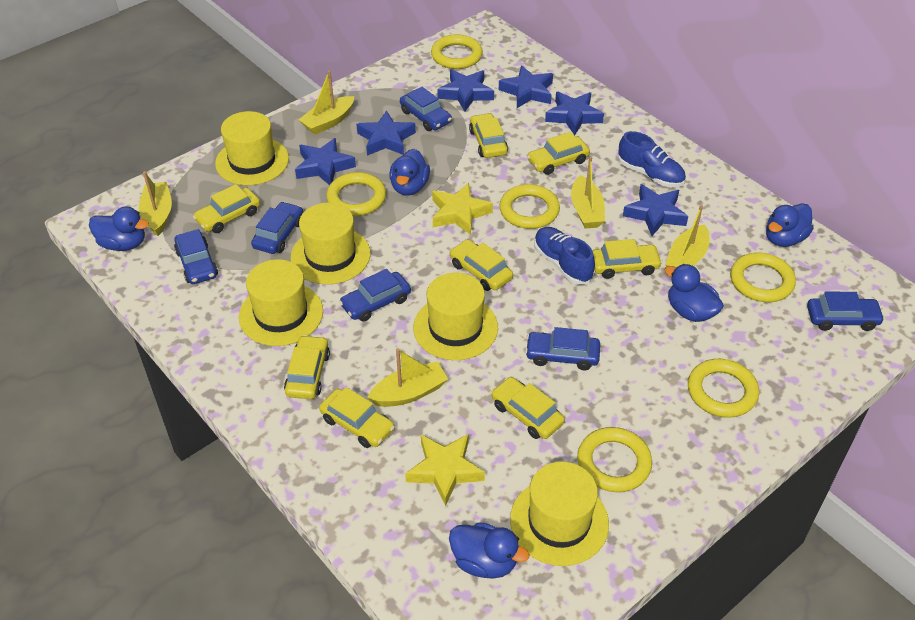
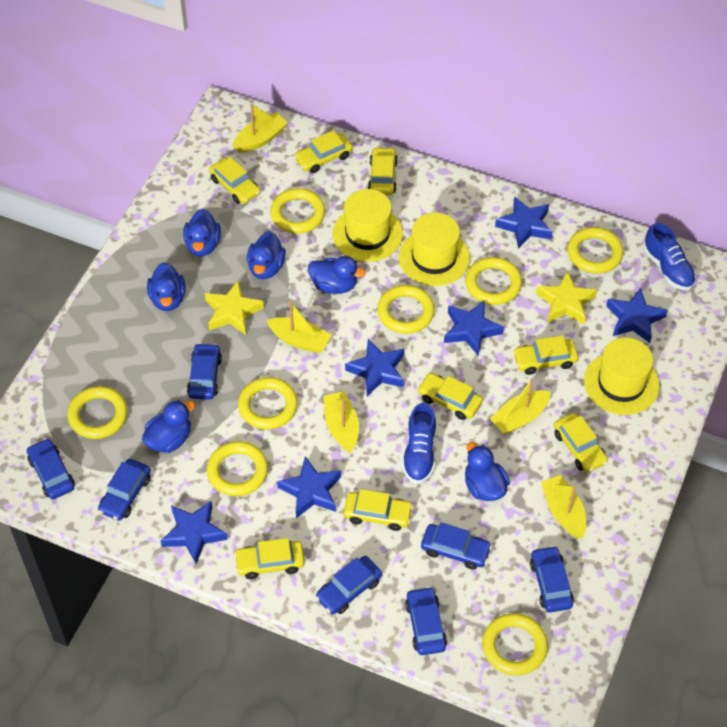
blue car: [174,229,218,284] [251,202,303,254] [339,269,411,322] [400,87,452,131] [525,327,600,370] [807,292,885,331] = 6 -> [27,438,75,500] [98,459,151,521] [187,343,222,400] [315,556,382,614] [405,586,447,655] [421,522,492,570] [530,546,574,612] = 7
blue duck: [89,206,149,251] [389,149,430,196] [449,522,529,579] [665,264,724,322] [766,203,813,247] = 5 -> [142,400,195,453] [147,262,185,311] [183,209,221,256] [247,232,286,279] [308,256,366,294] [465,442,510,501] = 6
yellow hat: [215,111,289,185] [239,259,323,346] [291,203,371,285] [413,273,498,360] [510,462,609,566] = 5 -> [333,189,403,262] [399,213,470,286] [584,338,659,415] = 3
yellow ring: [326,172,386,216] [431,34,483,69] [499,184,560,229] [577,427,652,492] [688,359,759,418] [730,253,796,302] = 6 -> [67,386,128,439] [207,441,268,496] [238,377,298,429] [270,188,325,233] [377,285,435,334] [465,257,522,305] [482,613,548,675] [567,227,624,274] = 8

